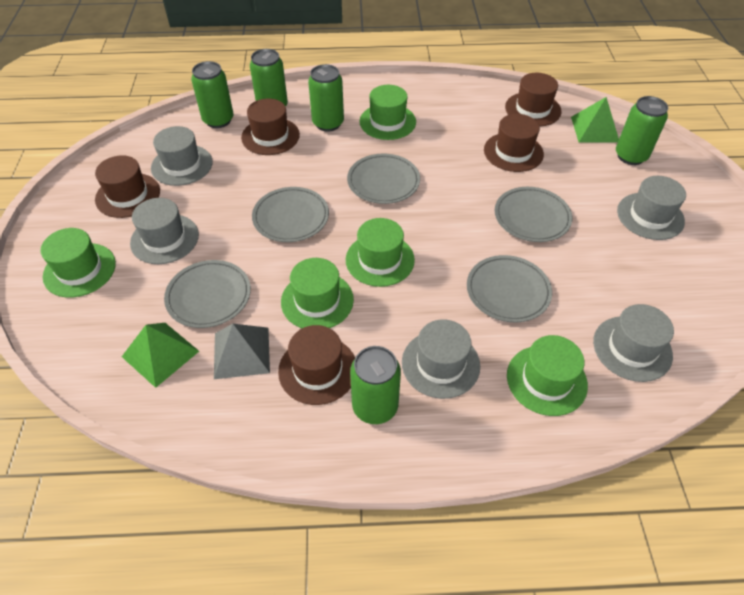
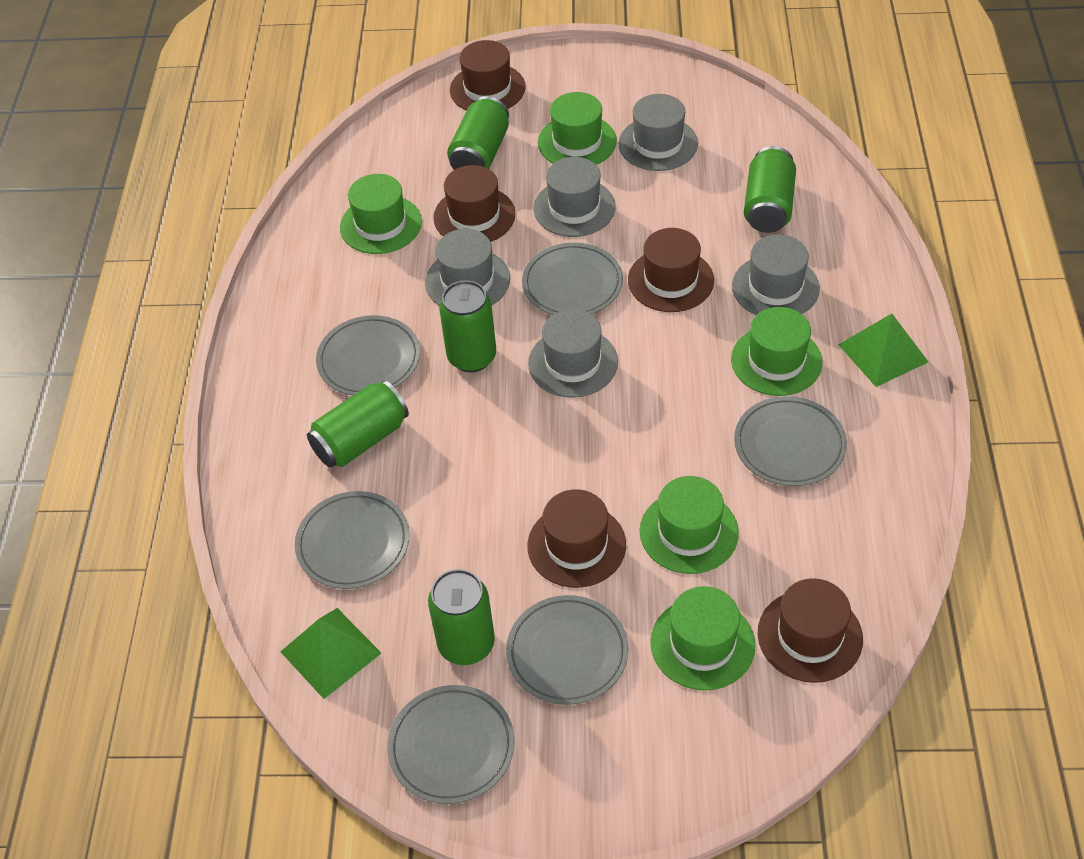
grey plate: [164,260,251,328] [252,187,329,242] [347,154,420,204] [467,255,552,322] [495,187,572,242] = 5 -> [295,491,409,589] [316,315,420,395] [387,685,515,804] [506,595,628,705] [522,243,623,315] [734,396,847,486] = 6
grey pyramid: [214,324,270,379] = 1 -> none = 0

